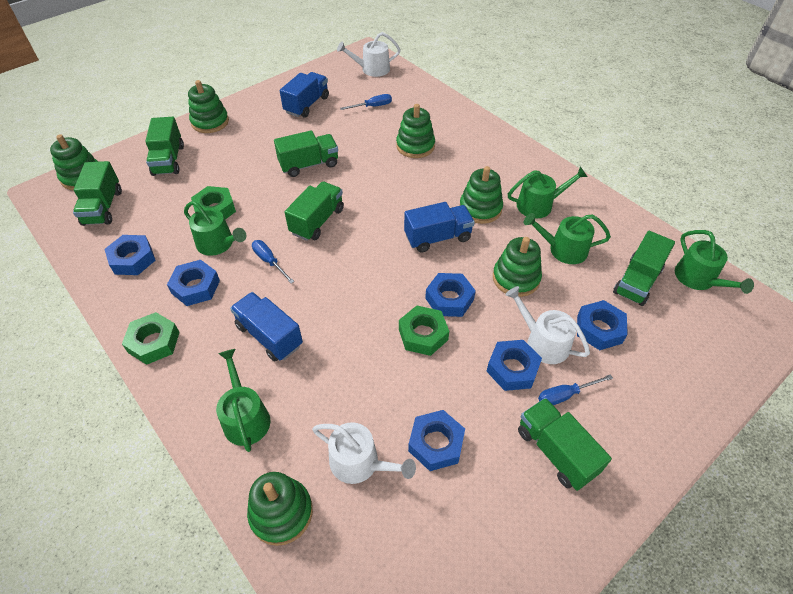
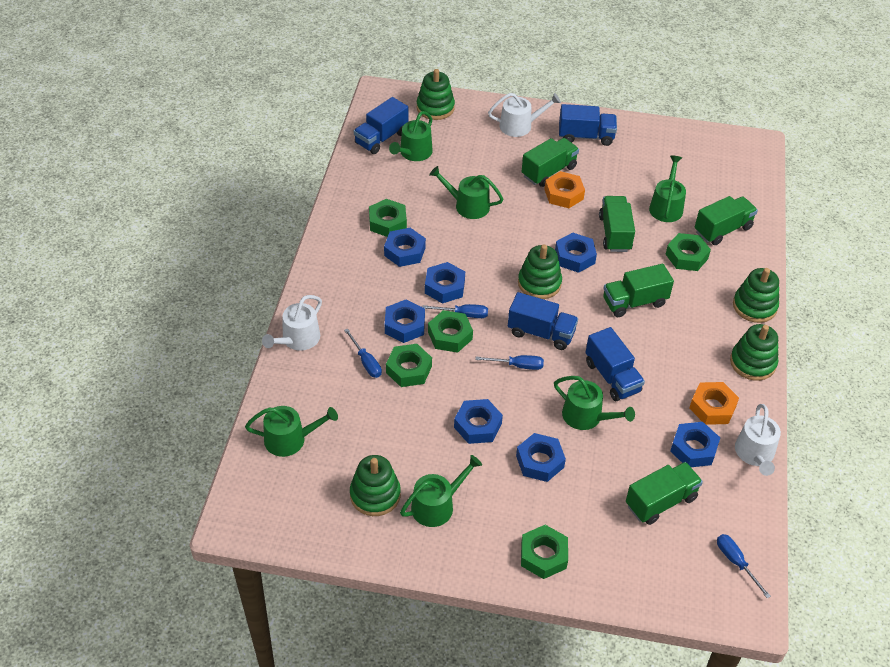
blue nut: [105,235,156,275] [167,260,220,306] [408,410,465,471] [425,273,476,317] [486,340,542,391] [577,300,628,350] = 6 -> [384,228,426,267] [385,300,425,343] [425,262,465,304] [454,399,503,444] [516,433,566,482] [555,233,597,273] [670,422,720,467] = 7
blue screwdriver: [252,240,295,284] [340,94,392,110] [538,374,613,405] = 3 -> [344,329,382,378] [423,304,488,318] [475,355,544,370] [717,534,771,598] = 4
blue truck: [230,292,303,361] [280,72,329,118] [404,202,475,253] = 3 -> [354,97,408,154] [508,292,578,350] [559,104,617,146] [586,327,645,401] = 4
green nut: [122,312,180,365] [191,186,236,219] [399,306,449,356] = 3 -> [369,199,407,237] [386,344,432,387] [428,310,473,353] [521,525,568,579] [666,233,711,271] = 5
green stacking toy: [50,134,98,191] [188,80,229,133] [247,472,313,546] [396,104,435,158] [459,166,503,224] [493,237,542,297] = 6 -> [350,455,401,516] [417,69,455,120] [518,245,562,299] [730,324,778,381] [733,268,779,323] = 5
green truck: [73,161,122,226] [145,117,184,176] [274,130,338,177] [285,182,344,241] [518,398,612,491] [613,231,675,306] = 6 -> [522,138,579,187] [599,196,635,252] [603,264,674,317] [626,462,703,525] [695,196,758,245] = 5
green watering can: [184,201,246,256] [216,349,270,452] [508,167,588,218] [524,213,611,264] [675,230,754,294] = 5 -> [245,406,338,457] [389,111,433,161] [400,455,482,527] [429,166,503,219] [554,376,635,430] [649,156,686,222] = 6
orange nut: none = 0 -> [544,171,585,208] [689,382,739,425] = 2

